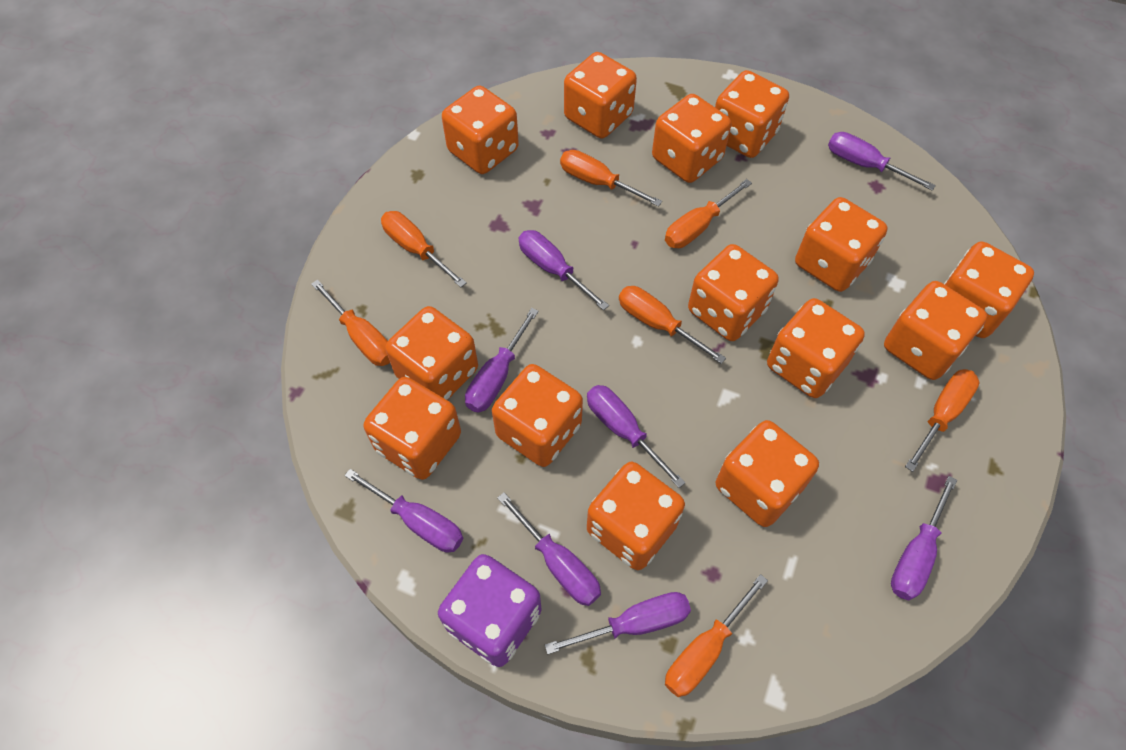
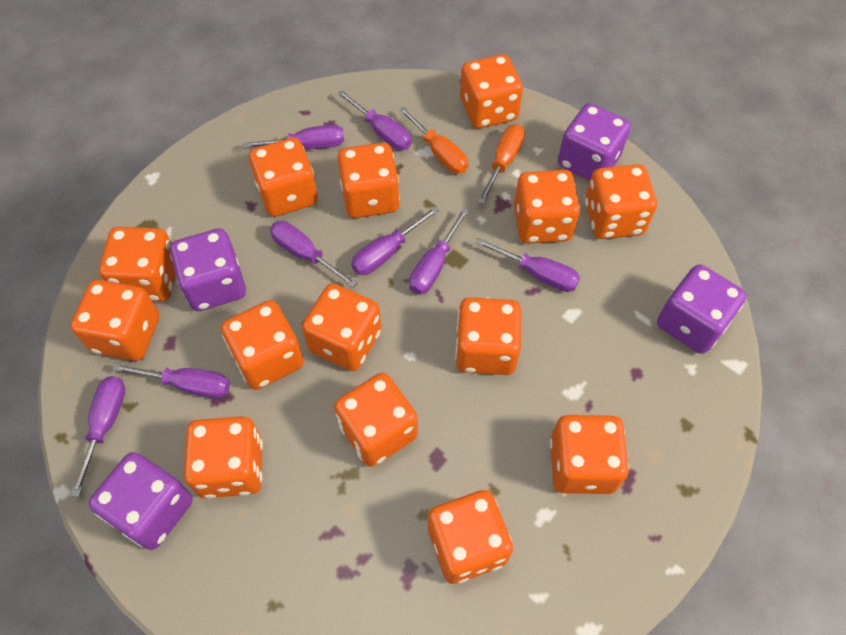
orange screwdriver: [311,280,390,366] [381,211,467,288] [560,150,662,207] [619,286,726,364] [665,179,752,248] [665,574,768,697] [905,369,979,472] = 7 -> [399,106,468,174] [478,124,525,204] = 2
purple dice: [438,554,541,667] = 1 -> [88,452,193,550] [170,228,246,311] [558,103,631,181] [657,264,747,354] = 4

